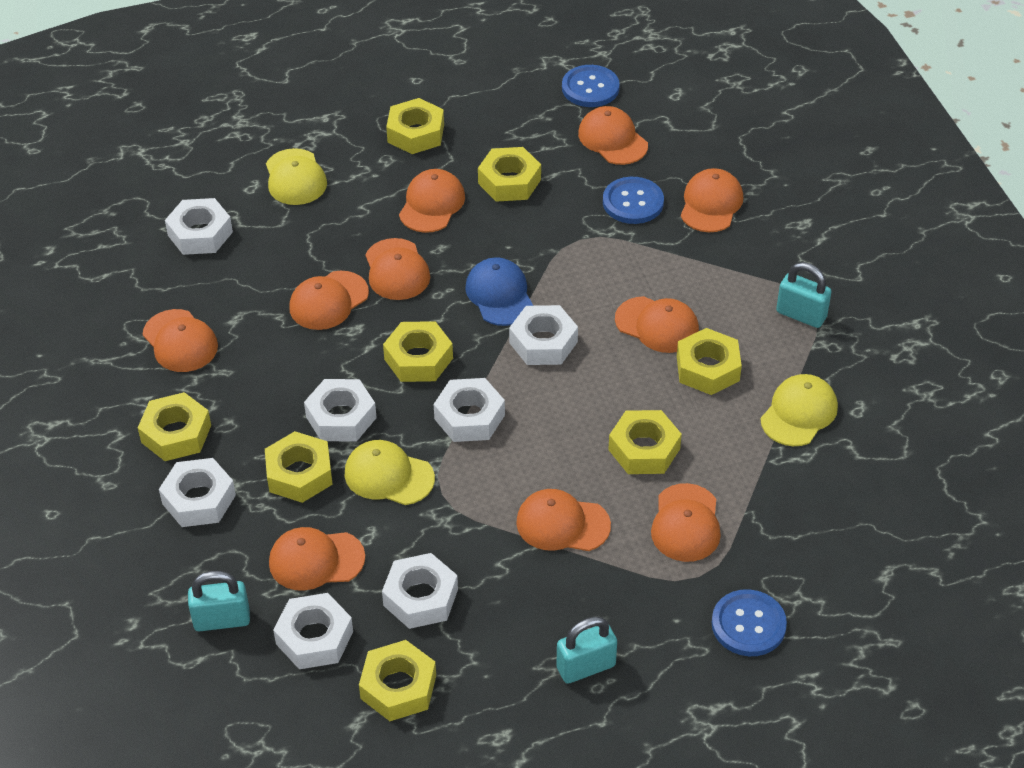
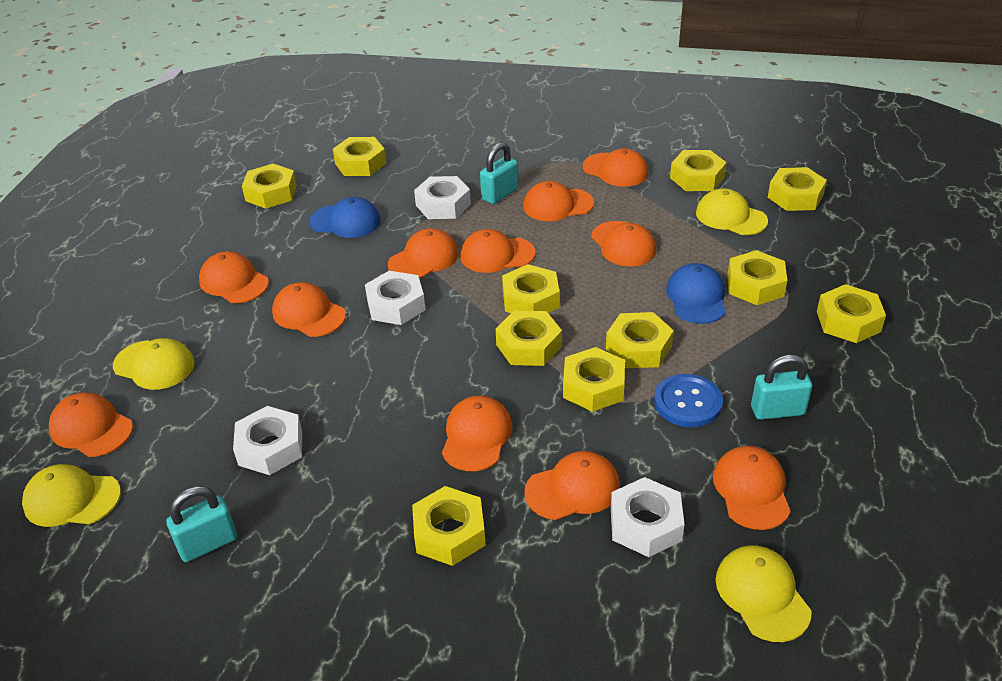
blue button: [562,65,620,107] [603,177,664,224] [712,589,787,656] = 3 -> [654,374,723,427] = 1
blue cap: [465,257,533,326] = 1 -> [309,197,381,238] [666,263,726,324] = 2
orange cap: [143,309,218,372] [269,527,365,591] [289,271,369,330] [365,238,430,300] [399,169,465,233] [516,489,611,551] [578,106,648,165] [615,296,699,353] [651,483,721,562] [681,168,743,232] = 10 -> [49,392,133,457] [199,252,269,303] [272,282,346,337] [388,228,459,279] [442,396,512,471] [460,229,536,273] [523,181,594,221] [525,451,620,520] [583,148,648,187] [591,221,656,266] [713,446,791,530] = 11
white nut: [159,458,236,527] [165,198,233,255] [273,593,353,669] [304,379,377,442] [382,553,458,629] [434,378,505,442] [509,305,578,365] = 7 -> [233,406,302,475] [365,271,425,325] [414,176,471,219] [611,477,684,557] = 4
yellow cap: [266,148,327,205] [344,440,435,505] [760,374,838,446] = 3 -> [22,464,121,527] [113,338,194,390] [696,188,768,235] [715,545,812,642] = 4
yellow nut: [138,392,211,461] [265,431,333,503] [359,640,436,721] [383,321,453,382] [386,98,444,154] [478,147,541,202] [608,410,682,474] [677,328,742,395] = 8 -> [242,164,297,209] [333,137,386,176] [412,486,486,566] [496,311,562,366] [502,264,560,313] [563,347,625,412] [606,312,674,368] [670,150,727,191] [727,250,787,305] [768,167,827,211] [817,284,886,343] = 11

